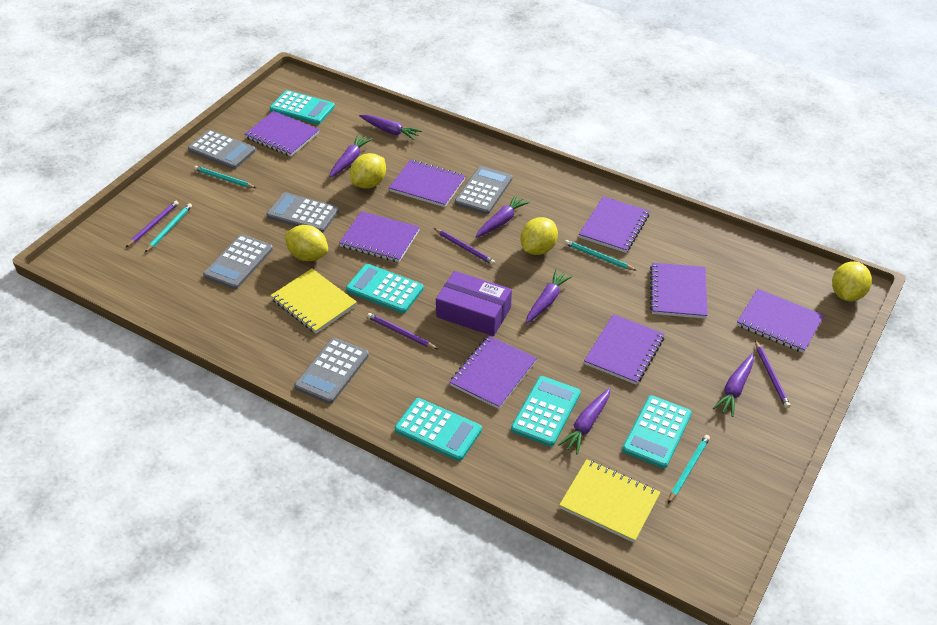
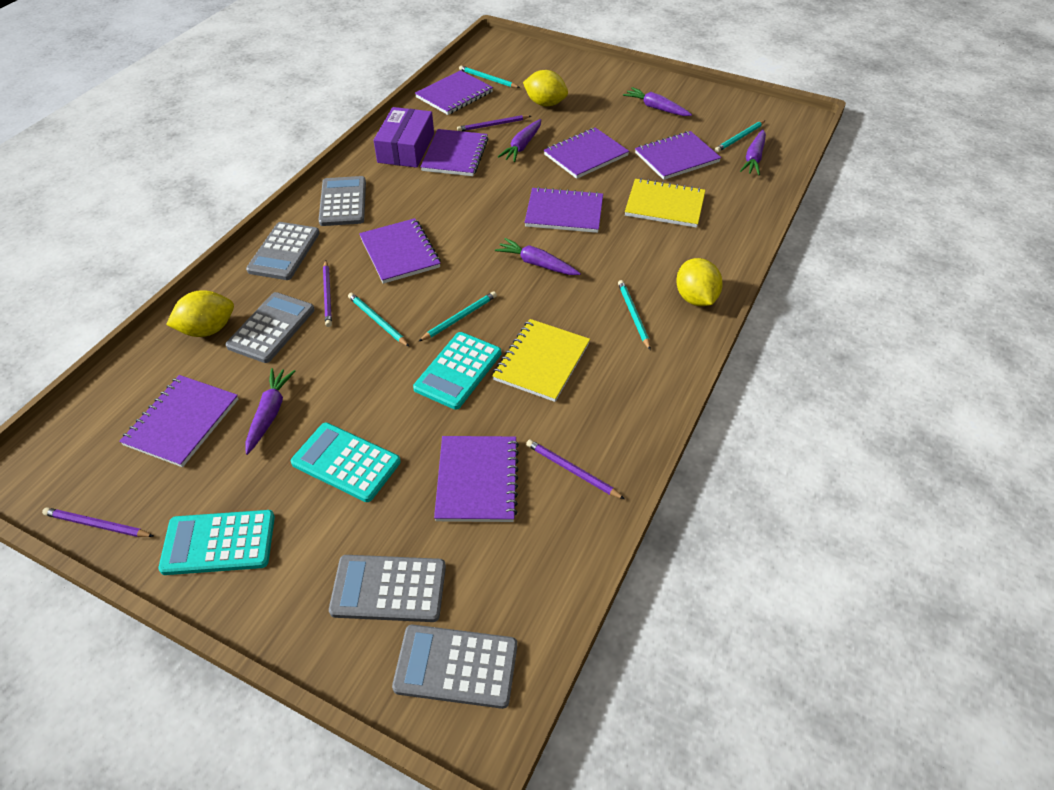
purple carrot: [330,134,372,178] [359,114,422,140] [476,195,530,238] [526,269,573,324] [558,388,610,455] [713,353,754,417] = 6 -> [245,368,295,455] [495,238,581,275] [498,119,541,162] [623,87,692,116] [740,130,766,175] = 5
turquoise calculator: [270,90,335,125] [346,264,424,313] [395,398,482,461] [511,376,581,447] [622,395,692,468] = 5 -> [158,510,275,575] [291,423,401,502] [413,332,501,410] = 3
turquoise pencil: [145,203,192,252] [194,166,256,188] [564,240,637,271] [668,435,710,504] = 4 -> [348,293,410,347] [418,291,497,342] [459,65,520,88] [618,280,650,350] [715,120,766,152] = 5
yellow lemon: [284,225,328,261] [350,153,386,189] [520,217,558,255] [832,261,872,302] = 4 -> [166,290,234,337] [523,70,568,106] [676,258,723,306] = 3

